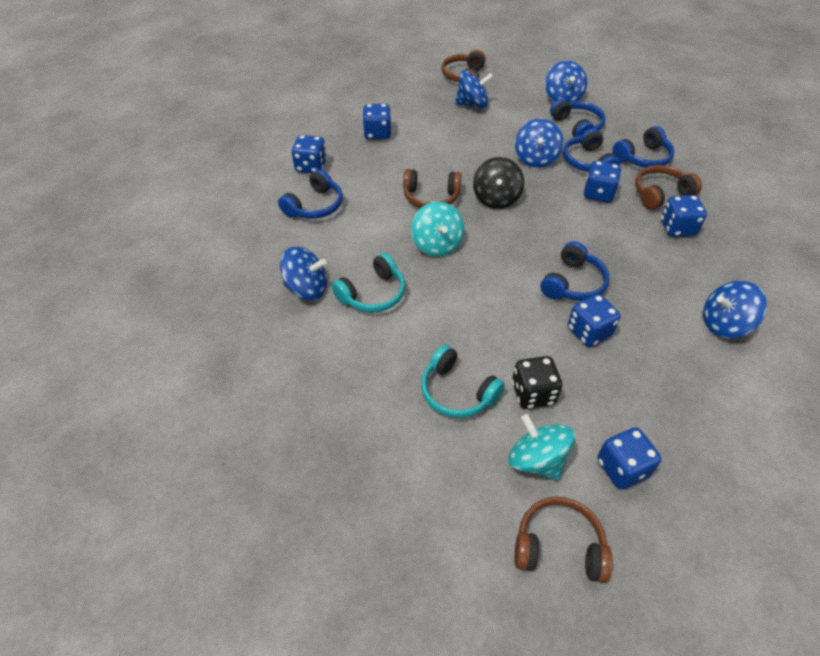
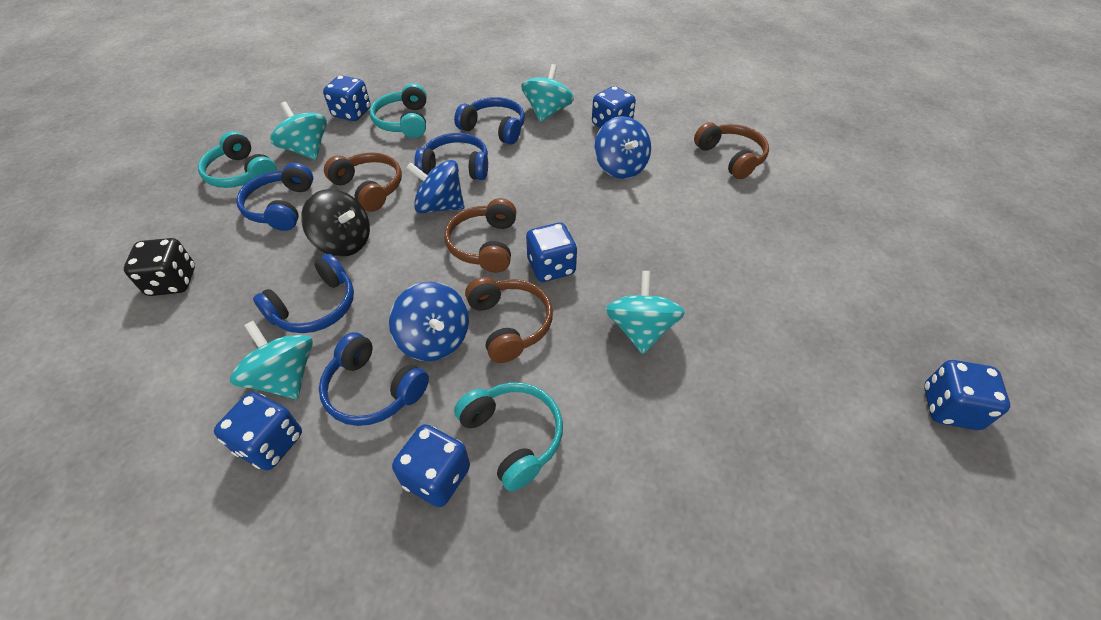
blue spinning top: [280,246,327,300] [455,70,493,108] [515,119,564,168] [545,61,587,102] [703,281,767,338] = 5 -> [389,282,469,361] [407,160,464,214] [595,116,651,179] = 3
turquoise headphones: [332,253,405,313] [421,344,505,418] = 2 -> [198,131,277,188] [370,83,427,138] [454,382,563,491] = 3
turquoise spinning top: [411,201,464,257] [508,414,575,480] = 2 -> [230,321,313,399] [270,102,327,160] [521,64,574,122] [605,271,685,354] = 4

